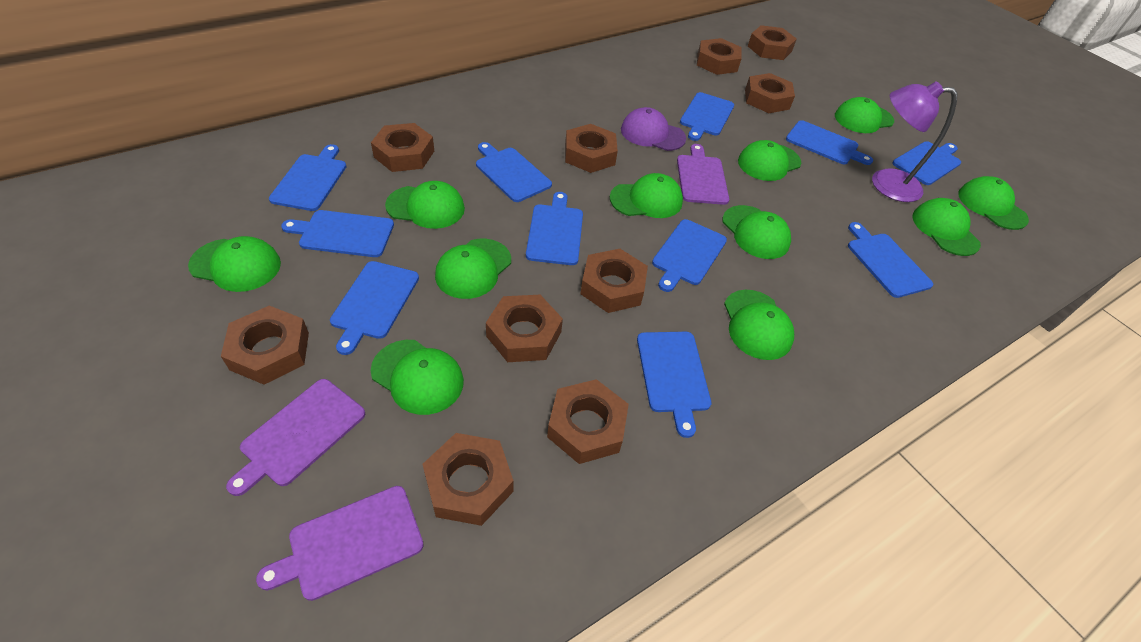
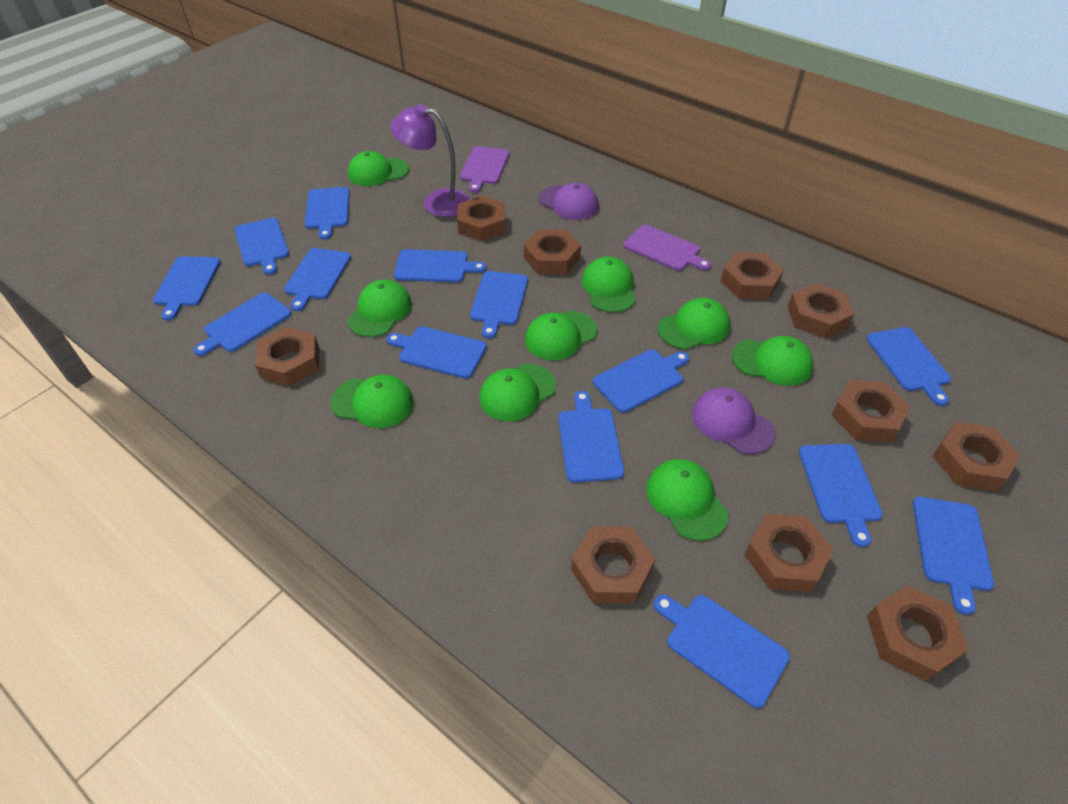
blue cutting board: [269,144,347,211] [281,210,394,257] [330,261,419,355] [476,142,552,202] [526,192,583,265] [637,332,711,438] [652,219,727,292] [680,92,734,141] [786,120,873,165] [848,222,933,298] [892,141,961,185] = 11 -> [153,256,221,321] [193,292,292,356] [235,218,289,275] [284,248,351,311] [305,187,350,240] [386,326,487,379] [394,249,486,283] [470,271,528,339] [558,391,624,483] [593,350,689,413] [653,594,790,708] [799,444,883,547] [866,327,951,406] [913,497,994,615] = 14
green cap: [188,236,281,292] [371,340,464,415] [385,181,465,229] [435,239,511,299] [610,173,683,218] [722,205,791,259] [724,290,794,360] [738,140,801,181] [835,97,894,133] [912,198,981,256] [958,176,1029,230] = 11 -> [331,375,414,428] [347,280,412,337] [348,151,409,186] [480,364,556,421] [525,311,597,360] [582,257,636,312] [646,459,729,541] [657,298,730,350] [732,336,814,386] = 9
purple cap: [621,107,686,151] = 1 -> [539,183,599,220] [692,388,775,455] = 2
purple cutting board: [226,379,365,496] [256,486,424,601] [677,144,729,205] = 3 -> [460,146,510,193] [623,224,711,271] = 2

